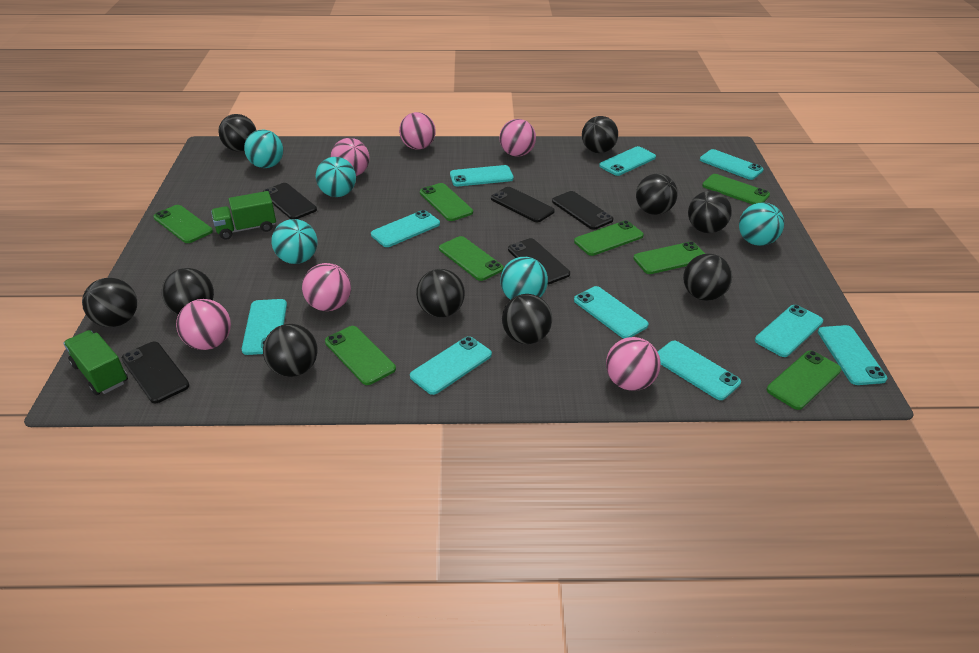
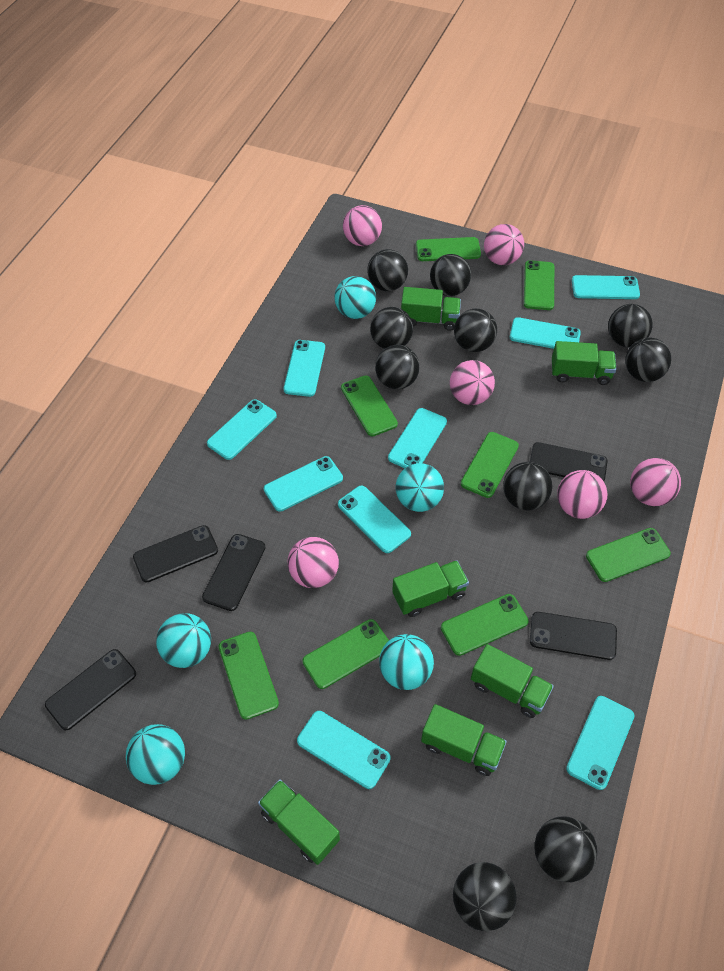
green truck: [63,330,128,395] [211,191,276,240] = 2 -> [258,779,340,865] [392,560,469,617] [401,287,461,331] [421,704,507,776] [471,644,554,718] [552,341,616,385] = 6
turquoise phone: [242,299,287,355] [371,210,440,247] [410,336,492,395] [450,165,514,186] [574,286,649,338] [599,146,656,176] [657,341,741,400] [700,149,764,180] [755,305,823,357] [818,325,887,385] = 10 -> [207,399,277,460] [264,456,343,512] [284,340,325,397] [297,711,391,789] [338,486,411,553] [388,408,447,468] [510,317,581,349] [566,696,634,790] [572,275,640,299] = 9

